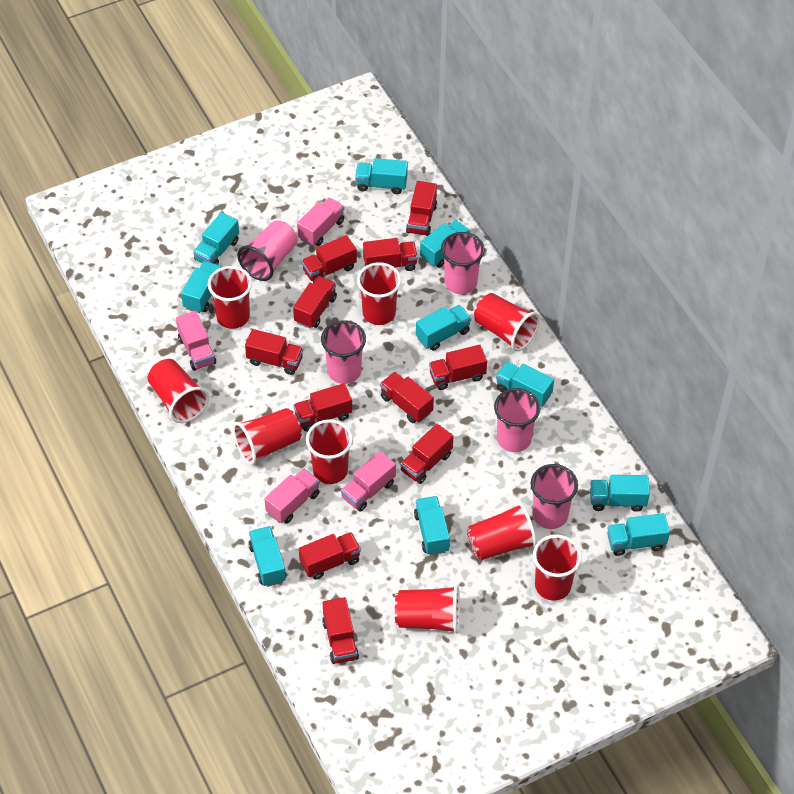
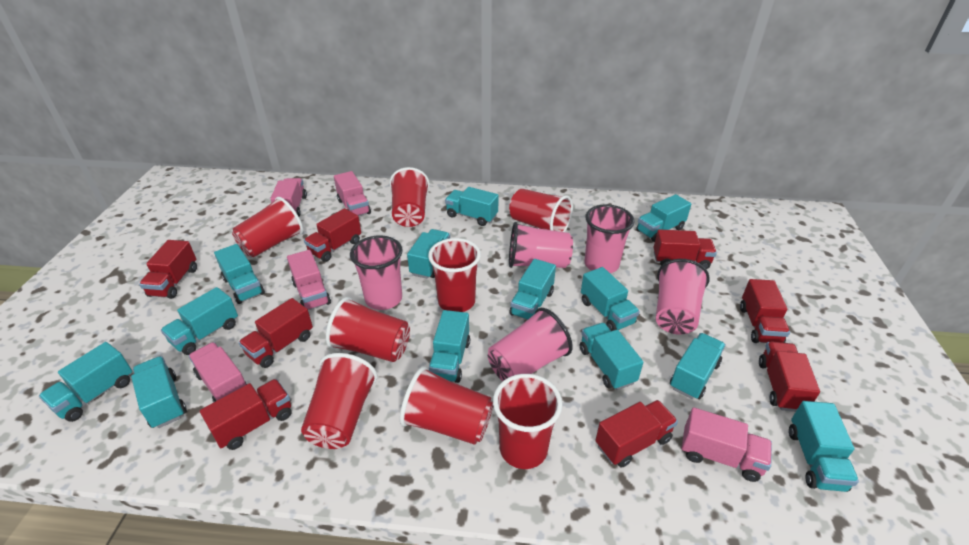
pink truck: [176,311,216,371] [264,469,320,523] [297,198,345,246] [341,451,396,512] = 4 -> [189,342,247,403] [270,178,307,217] [287,250,331,310] [334,171,371,216] [681,407,772,482] = 5
red cup: [148,359,209,423] [208,266,252,329] [233,408,302,465] [306,419,353,484] [357,262,401,325] [395,585,460,634] [467,502,537,560] [474,293,540,351] [533,535,582,601] = 9 -> [232,197,303,257] [301,353,377,449] [326,297,410,362] [389,167,430,227] [400,366,493,445] [428,238,481,312] [493,374,562,469] [509,189,573,232] = 8
red truck: [245,329,303,375] [293,276,337,329] [293,383,352,432] [299,532,361,580] [302,235,357,283] [322,597,359,664] [363,238,418,271] [380,372,434,423] [400,424,453,484] [406,181,437,236] [429,345,487,390] = 11 -> [139,240,197,299] [200,379,291,450] [239,298,313,368] [304,208,361,262] [595,400,678,468] [654,229,717,269] [740,279,790,343] [759,342,820,412] = 8
turquoise truck: [181,261,222,313] [193,212,239,265] [248,526,286,587] [355,158,408,194] [414,496,450,555] [416,305,471,351] [420,220,470,268] [496,361,554,406] [590,475,650,512] [608,513,670,556] = 10 -> [39,342,132,422] [131,356,187,428] [161,287,238,355] [214,244,265,304] [407,229,450,279] [428,310,470,383] [445,187,499,226] [510,259,556,320] [580,323,643,390] [581,267,640,331] [636,194,691,242] [670,333,726,399] [789,401,859,492] = 13

